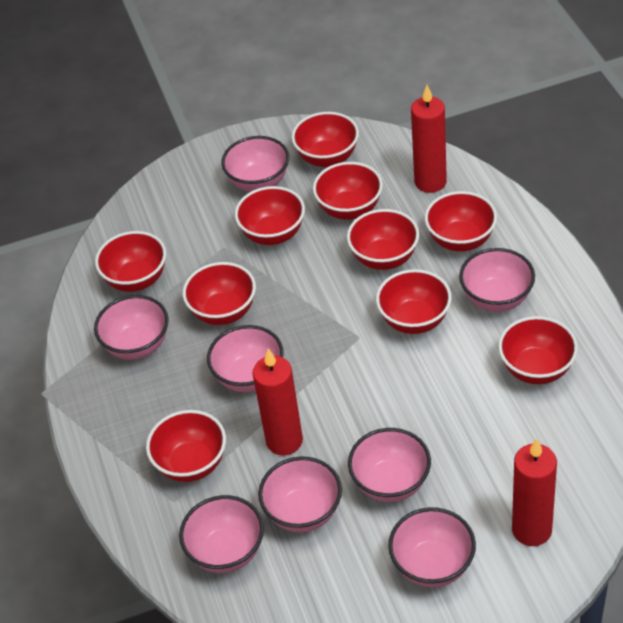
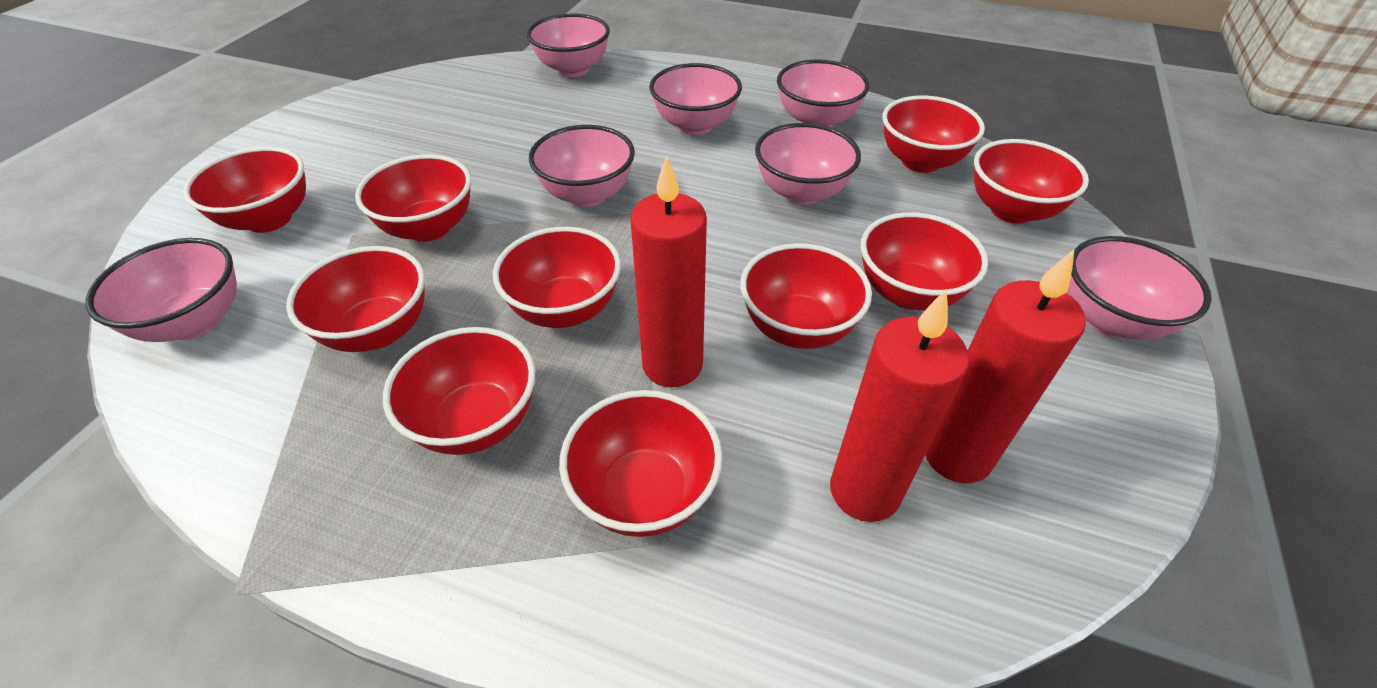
pink bowl: [94,295,169,360] [179,495,264,573] [207,325,284,392] [221,136,289,192] [258,457,342,532] [348,428,431,502] [388,507,476,587] [459,248,535,312] = 8 -> [85,238,237,342] [527,14,610,77] [529,125,635,207] [649,63,742,135] [755,123,861,205] [777,59,869,127] [1068,236,1212,340] = 7

